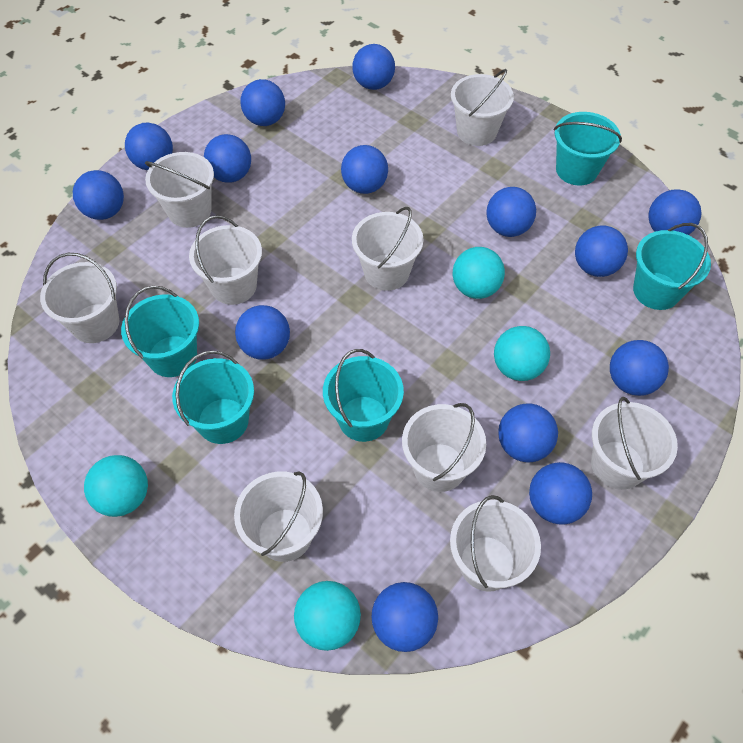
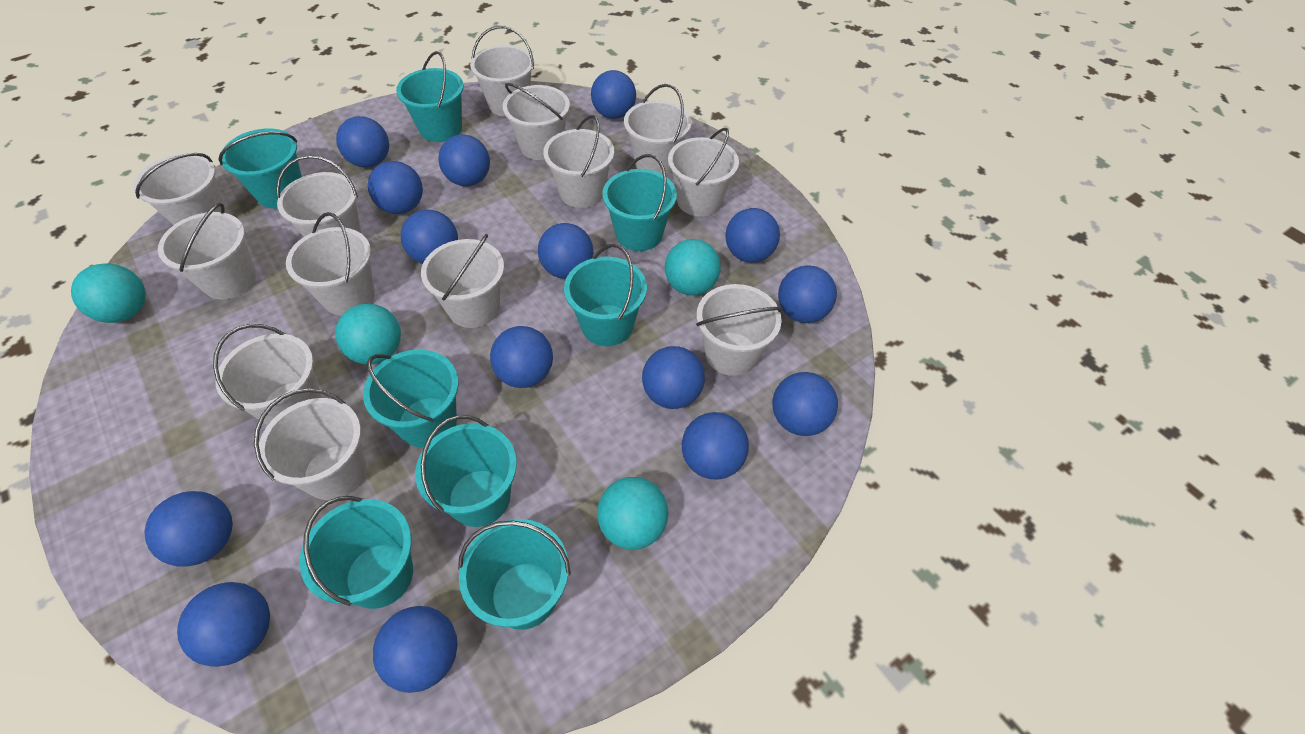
blue ball: [73,170,124,220] [125,122,173,170] [204,134,251,183] [235,305,290,360] [240,79,285,126] [341,145,388,194] [352,44,395,90] [371,582,438,652] [487,187,536,237] [498,403,558,462] [529,462,592,525] [575,226,628,277] [610,340,669,396] [648,189,701,235] = 14 -> [144,491,233,566] [177,582,270,667] [336,116,389,168] [368,161,423,214] [373,606,458,693] [401,210,458,264] [438,135,490,186] [490,326,553,388] [538,223,593,279] [591,70,636,119] [642,346,705,409] [682,412,749,479] [725,208,780,263] [772,372,838,436] [778,265,837,323] = 15
turquoise bucket: [121,286,199,377] [172,351,254,444] [323,349,404,442] [554,112,622,185] [633,223,711,310] = 5 -> [218,128,302,209] [299,496,413,609] [363,350,458,448] [396,51,464,142] [415,415,517,527] [458,519,571,630] [564,244,647,346] [602,154,677,251] = 8
white bucket: [40,253,119,343] [145,152,214,228] [189,215,262,305] [234,472,323,562] [352,207,423,291] [402,403,486,492] [450,495,541,591] [451,69,514,146] [591,397,678,490] = 9 -> [134,153,228,225] [158,203,256,300] [213,324,321,425] [254,388,366,500] [276,155,361,237] [286,212,375,315] [421,234,504,328] [470,26,534,117] [503,83,570,160] [543,115,614,208] [624,84,692,175] [668,128,739,217] [696,284,783,376] = 13

